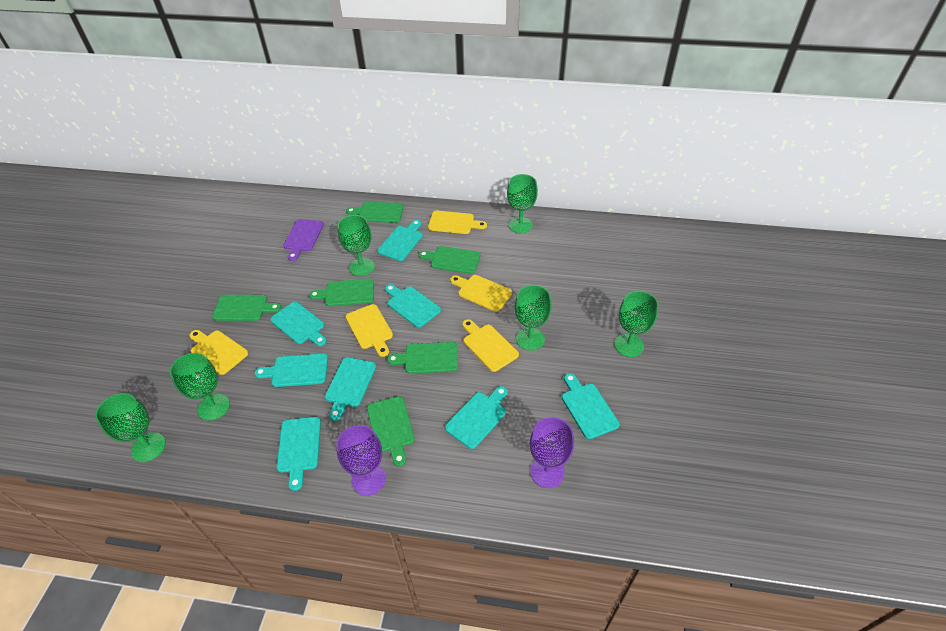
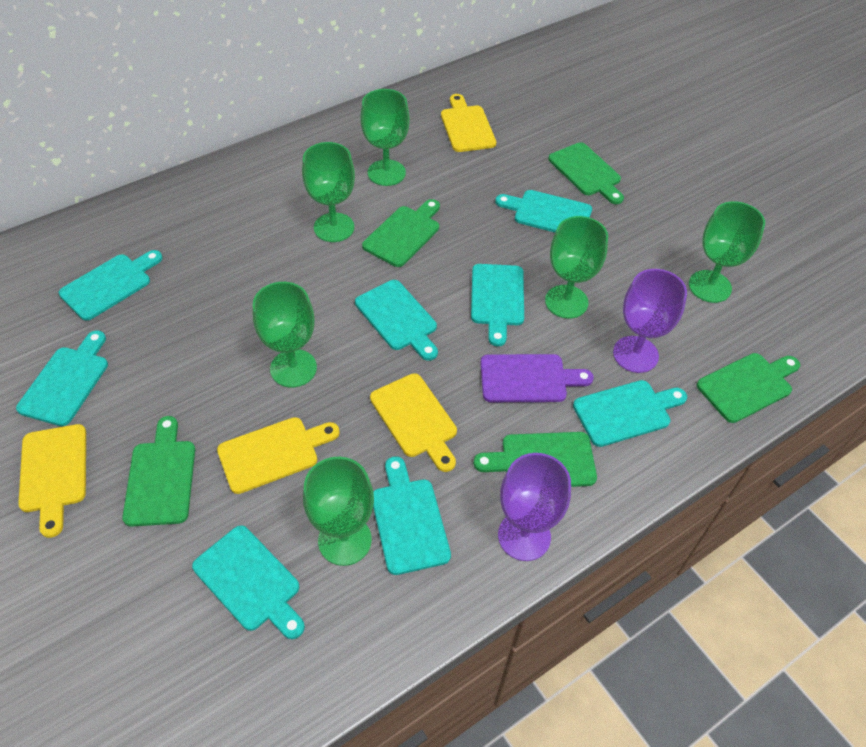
green cutting board: [212,295,281,321] [309,279,374,306] [346,202,404,223] [367,396,415,467] [387,342,458,374] [419,246,480,274] = 6 -> [122,416,195,527] [362,199,440,267] [473,432,597,487] [548,142,624,204] [697,353,800,423] = 5
yellow cutting board: [189,330,248,375] [346,304,393,357] [428,210,487,234] [450,275,512,312] [462,319,519,372] = 5 -> [18,424,86,538] [217,417,340,494] [370,373,457,472] [441,94,496,152] = 4

